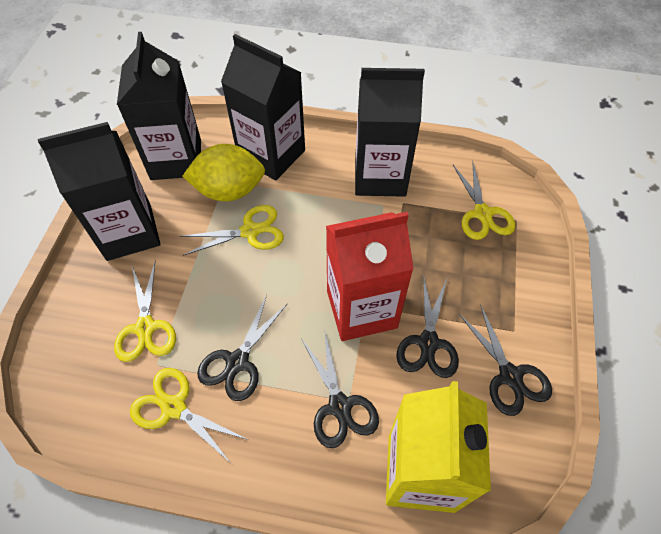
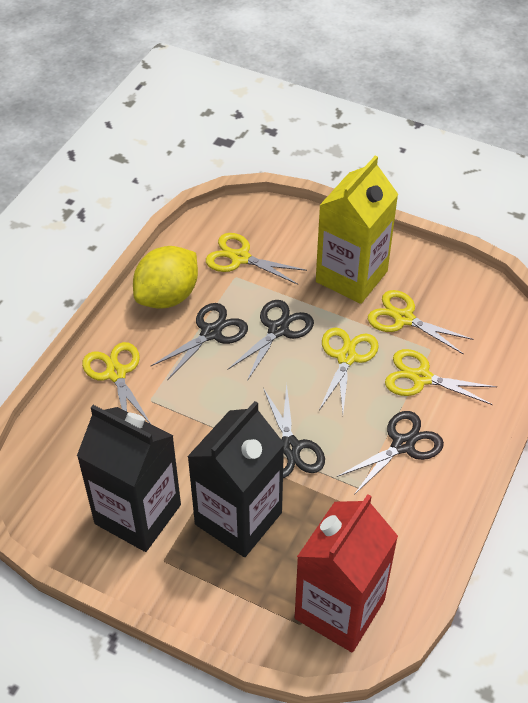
black carton: [38,122,160,261] [117,32,201,180] [221,34,305,180] [355,68,425,197] = 4 -> [77,405,181,552] [187,401,284,557] = 2
yellow scissors: [114,262,176,362] [130,368,248,462] [180,205,284,256] [452,161,515,240] = 4 -> [82,342,151,424] [206,233,307,285] [319,328,379,414] [368,290,474,354] [385,349,497,405] = 5

